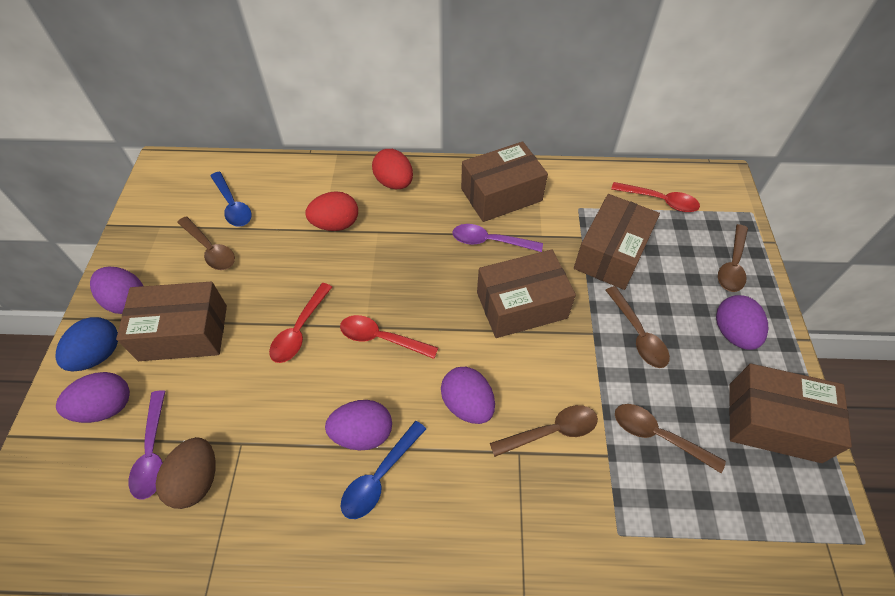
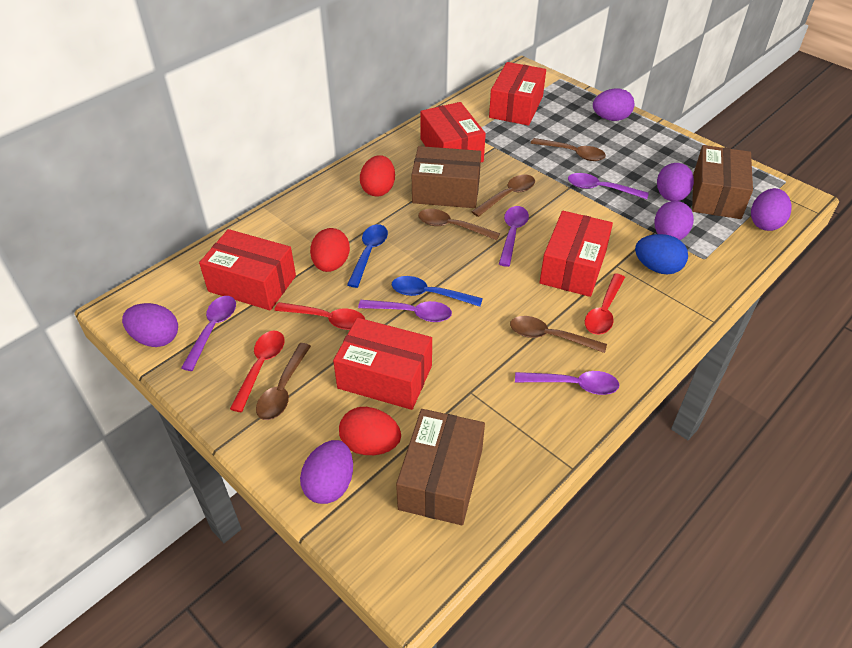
brown box: [116,282,227,361] [461,142,548,222] [477,249,576,338] [574,194,660,290] [729,364,852,463] = 5 -> [396,409,485,525] [412,146,481,208] [692,145,753,219] = 3
brown egg: [156,437,216,509] = 1 -> none = 0
purple egg: [56,372,130,423] [90,267,143,314] [325,400,392,450] [441,367,495,424] [716,295,768,350] = 5 -> [122,303,178,347] [300,440,353,504] [593,88,634,121] [654,201,694,240] [657,163,694,201] [751,188,791,231] = 6
purple spoon: [129,390,165,500] [452,224,543,252] = 2 -> [181,296,236,371] [358,300,452,322] [499,206,529,267] [515,371,619,395] [568,173,649,199] = 5
red box: none = 0 -> [199,229,296,311] [333,318,432,410] [420,102,486,162] [489,62,546,126] [540,211,613,297] = 5
red egg: [305,191,358,231] [372,149,413,189] = 2 -> [310,228,350,272] [339,407,401,455] [360,155,395,196] = 3

